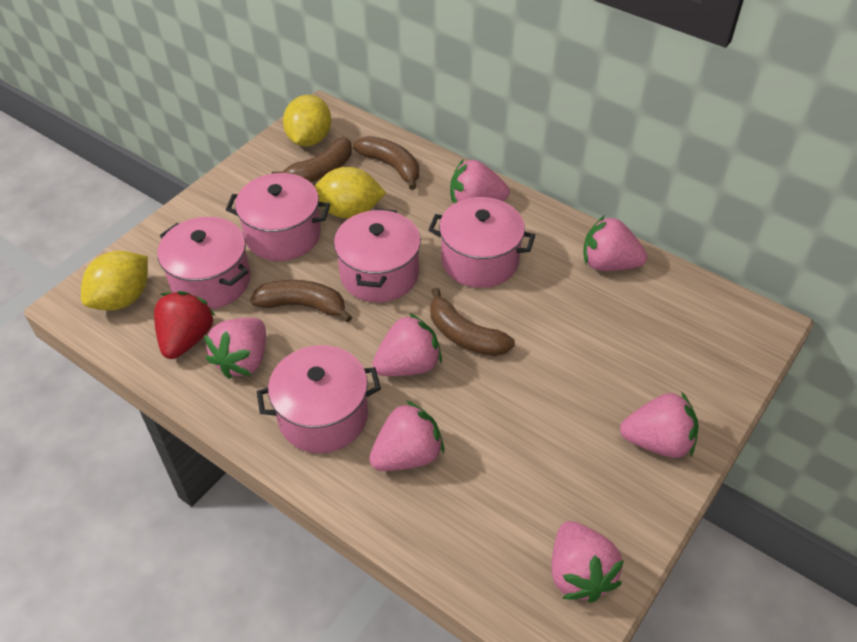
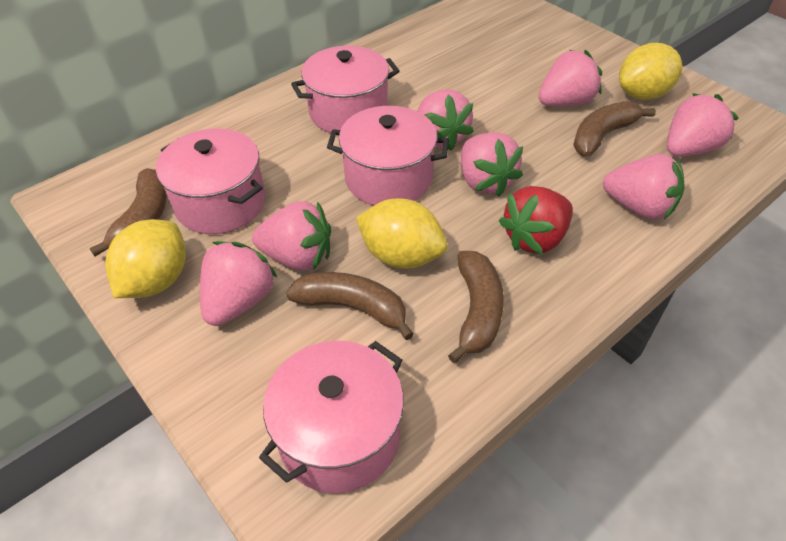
pink pot: [157,217,251,309] [226,173,330,261] [257,345,381,453] [334,209,421,302] [429,197,535,288] = 5 -> [156,129,265,234] [259,341,404,493] [291,46,400,133] [327,106,449,206] = 4

